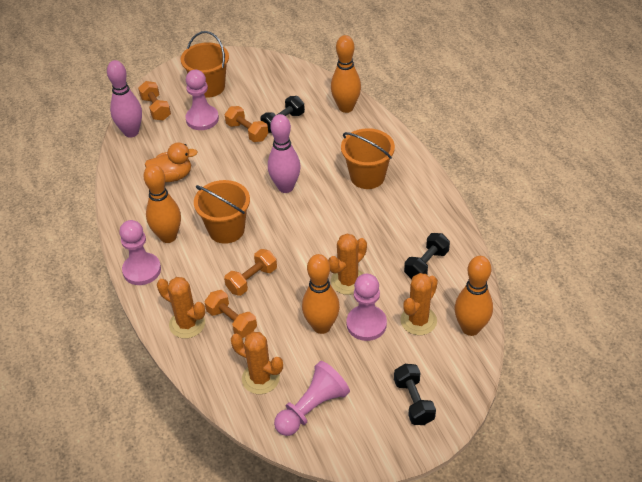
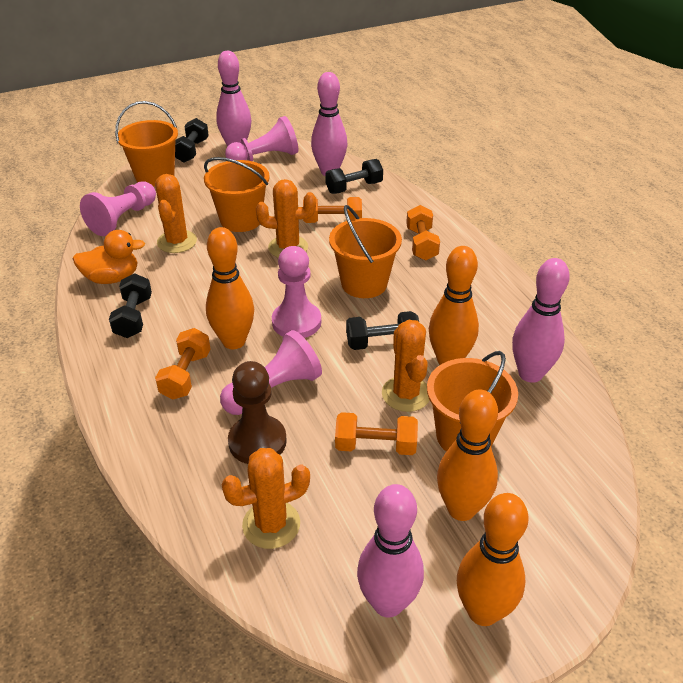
black dumbbell: [260,96,305,133] [394,364,436,425] [404,233,450,279] = 3 -> [109,273,152,338] [175,118,209,162] [325,159,383,194] [346,311,419,350] = 4
brown pawn: none = 0 -> [228,361,287,464] = 1
orange bucket: [181,31,229,97] [194,180,250,244] [341,128,395,189] = 3 -> [115,101,178,187] [204,157,270,232] [329,205,402,298] [427,351,518,452] = 4
pink bowling pin: [107,60,142,138] [268,114,301,193] = 2 -> [216,51,251,147] [311,72,347,176] [357,484,424,618] [512,258,570,383] = 4

